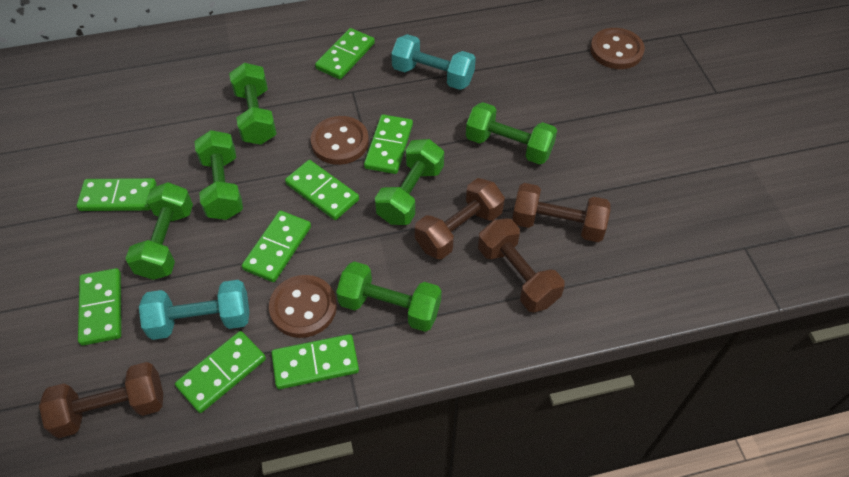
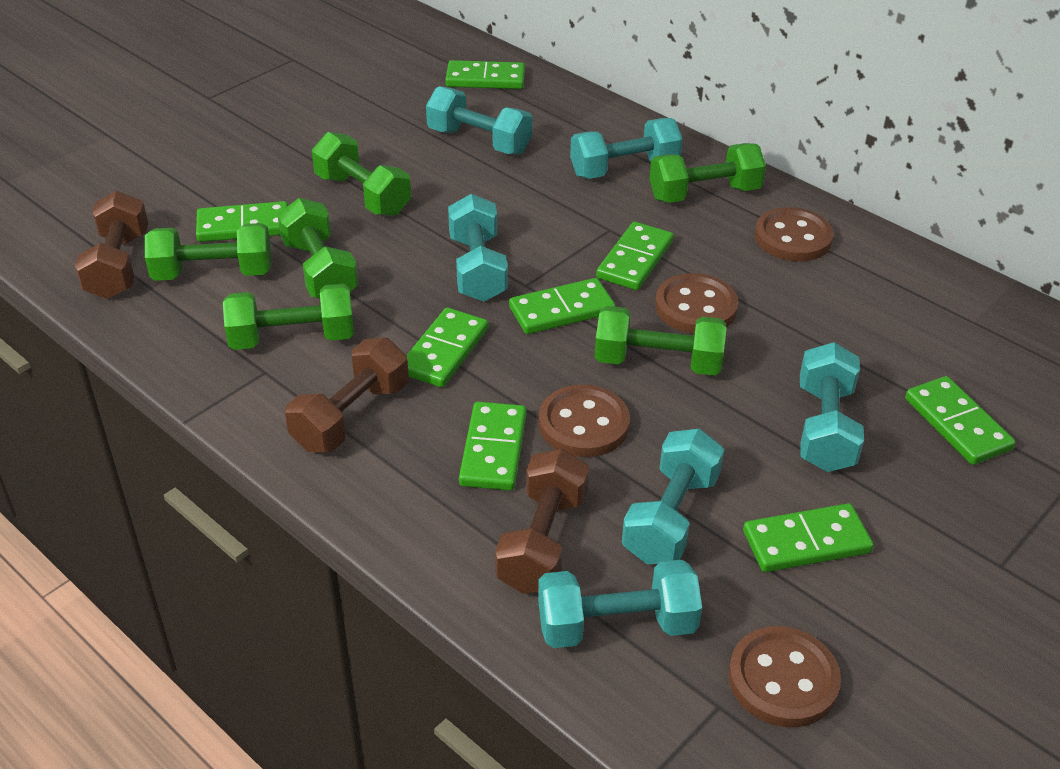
brown button: [269,275,337,338] [310,116,369,165] [590,28,645,69] = 3 -> [539,385,630,457] [655,273,739,334] [728,626,841,727] [755,207,833,261] = 4
brown dumbbell: [39,362,163,438] [415,178,505,259] [478,218,565,312] [512,183,610,242] = 4 -> [75,190,149,299] [285,337,409,452] [495,448,589,594] = 3
turquoise dumbbell: [139,280,249,340] [391,34,476,90] = 2 -> [426,86,532,155] [448,194,508,302] [538,560,702,648] [570,118,683,179] [622,428,724,564] [800,342,864,472] = 6

